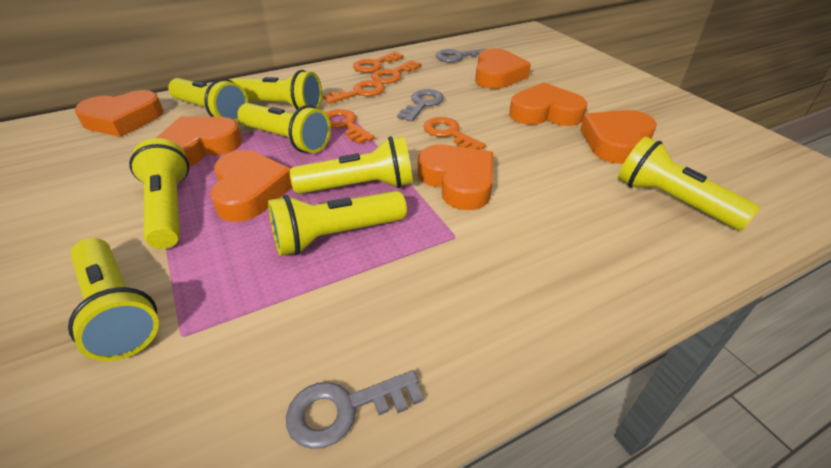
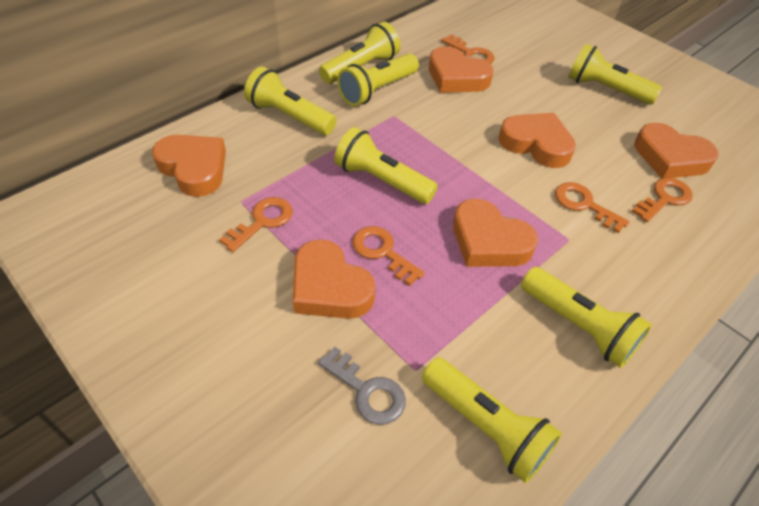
grey key: [286,370,424,449] [397,89,444,122] [436,49,485,62] = 3 -> [318,347,406,425] = 1
orange heart: [75,90,164,137] [156,116,242,167] [210,150,292,222] [418,145,493,210] [475,48,531,89] [509,83,587,126] [580,110,657,164] = 7 -> [152,135,226,197] [293,239,375,319] [429,46,493,93] [453,199,538,267] [499,113,576,168] [634,123,719,179] = 6
yellow flashlight: [68,238,159,361] [129,138,189,249] [168,78,248,122] [232,70,322,109] [237,103,331,153] [268,191,407,256] [290,136,413,194] [618,136,760,230] = 8 -> [244,66,337,135] [319,21,401,84] [334,127,438,204] [337,53,419,106] [422,357,562,483] [521,267,652,368] [568,44,662,105] = 7

